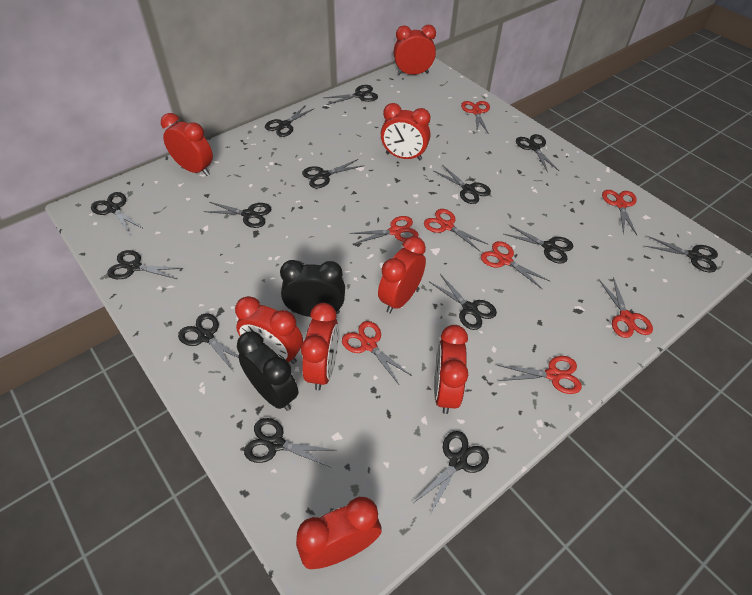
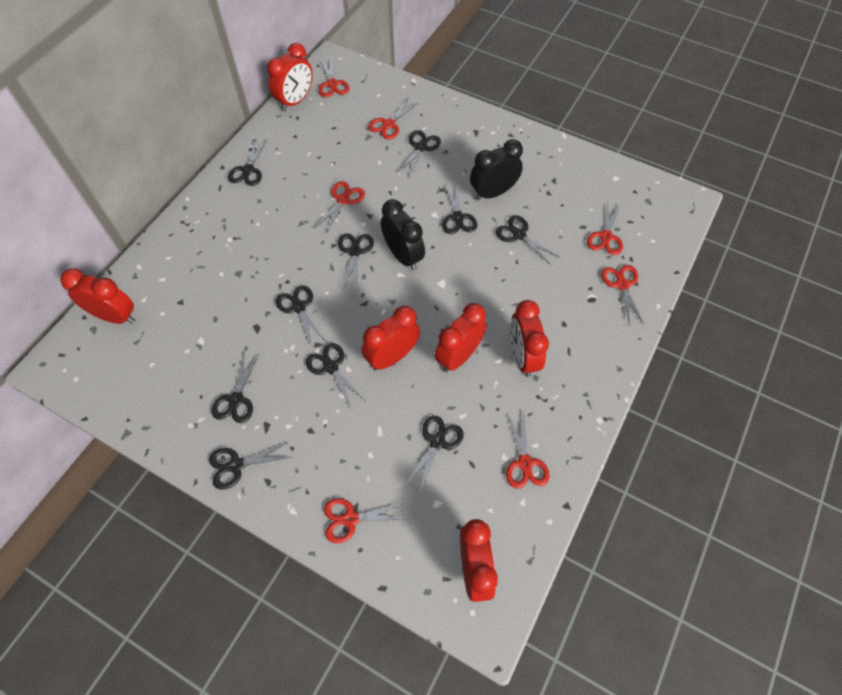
black scissors: [91,192,142,234] [107,250,183,279] [178,313,238,372] [203,202,271,228] [244,418,335,467] [265,105,315,137] [302,159,362,189] [324,85,378,105] [415,431,489,515] [430,274,497,330] [434,165,491,204] [504,224,573,264] [516,134,559,172] [645,236,718,273] = 14 -> [209,442,291,490] [212,355,259,423] [228,138,268,186] [276,285,325,347] [306,343,364,409] [338,233,374,290] [397,130,441,178] [405,416,464,493] [442,184,477,234] [496,215,559,265] = 10
red clock: [161,113,213,176] [235,296,303,364] [296,497,382,569] [301,303,339,390] [378,236,426,313] [381,103,430,161] [393,25,436,75] [434,325,468,414] = 8 -> [60,268,135,324] [267,43,313,111] [362,306,420,371] [434,303,487,372] [460,519,498,602] [510,300,549,377] = 6
red scissors: [342,321,412,384] [349,216,419,244] [424,209,489,252] [461,101,490,134] [481,241,550,289] [497,356,582,394] [599,277,653,338] [602,190,637,235] = 8 -> [314,181,365,234] [319,56,350,97] [324,498,407,543] [368,98,419,140] [506,413,550,489] [587,200,623,255] [601,265,644,326] = 7

